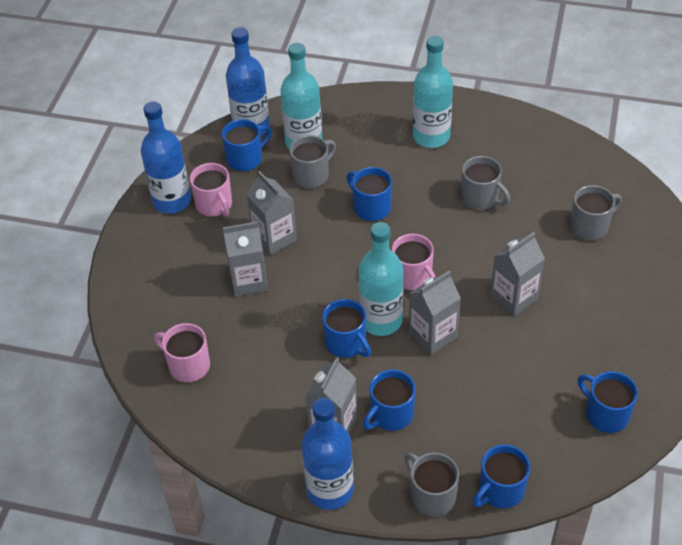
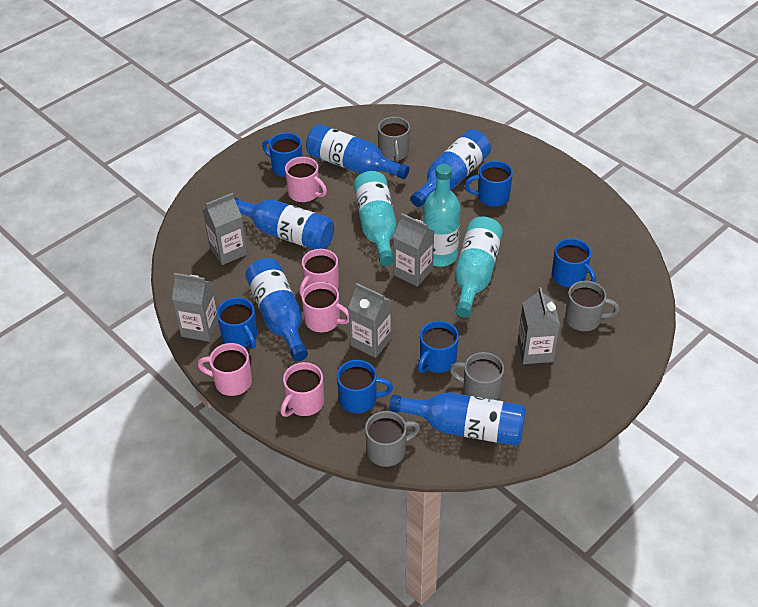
blue bottle: [141,102,191,214] [226,27,270,136] [301,398,354,510] = 3 -> [234,197,334,249] [246,258,308,361] [306,124,409,179] [389,392,526,446] [410,129,491,207] = 5
pink mug: [154,323,210,382] [190,163,232,216] [392,234,436,290] = 3 -> [198,343,252,396] [280,362,324,417] [285,157,327,202] [299,249,339,296] [301,282,349,332] = 5

